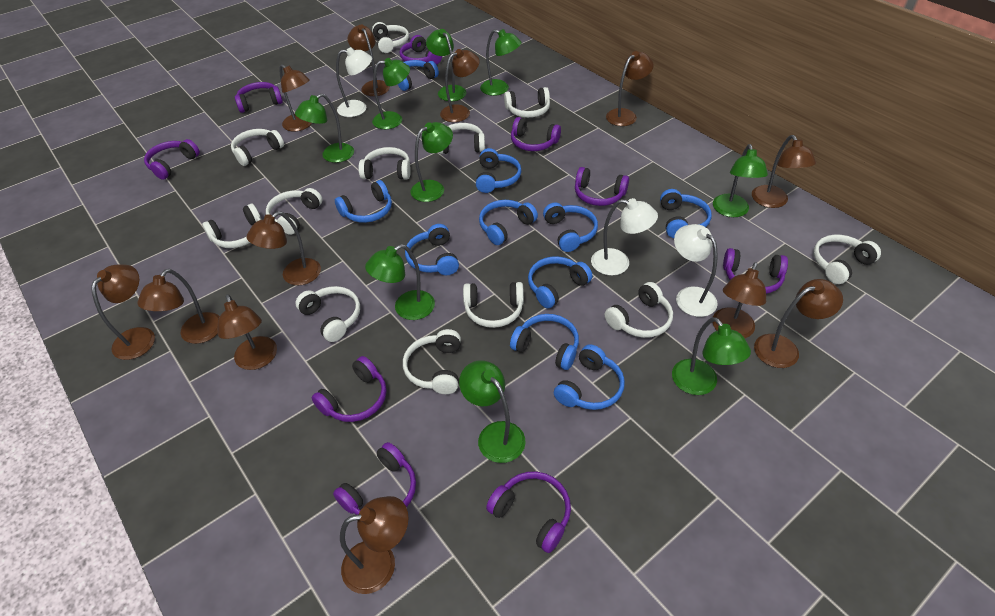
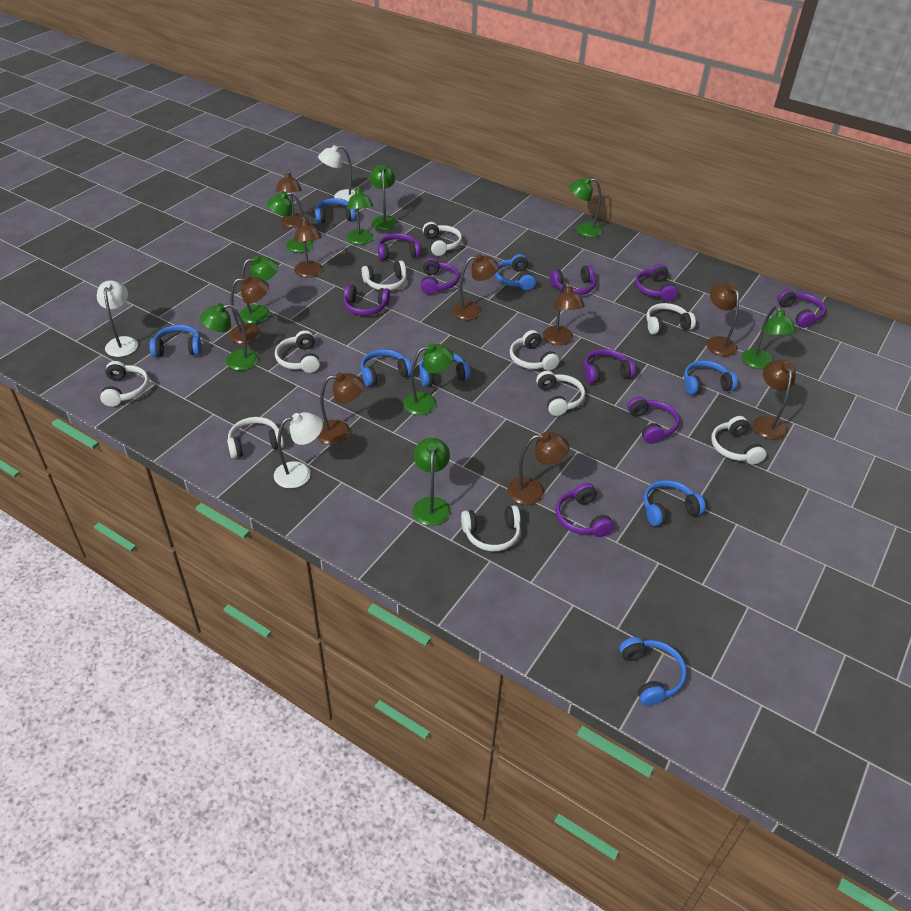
blue headphones: [335,180,392,223] [398,60,439,91] [405,224,459,275] [476,148,521,193] [479,200,538,245] [510,314,579,370] [528,256,592,308] [543,202,598,252] [554,344,625,410] [660,189,712,238] = 10 -> [149,325,202,357] [315,198,356,224] [361,349,412,387] [419,353,470,387] [495,254,536,291] [619,637,687,706] [643,480,705,526] [684,360,738,395] = 8
brown lamp: [91,265,155,360] [137,269,220,344] [218,294,277,370] [246,211,321,285] [279,64,312,131] [340,496,409,594] [347,25,390,96] [440,49,480,122] [606,51,654,126] [713,262,766,338] [752,135,816,208] [754,279,843,368] = 12 -> [229,276,269,344] [276,170,307,228] [294,217,323,278] [317,372,364,444] [452,254,499,320] [508,432,570,505] [543,282,585,345] [706,283,739,356] [753,360,796,440] = 9
white headphones: [202,204,261,248] [231,129,284,166] [266,188,323,235] [295,286,360,342] [358,147,411,180] [372,22,409,53] [403,329,461,394] [438,123,485,154] [463,282,524,328] [504,87,550,118] [605,282,673,338] [814,235,881,284] = 12 -> [100,361,149,407] [227,417,284,459] [275,330,320,373] [361,261,407,290] [423,222,462,256] [461,505,521,551] [510,330,559,371] [536,371,585,416] [646,303,696,335] [711,416,766,465] = 10

